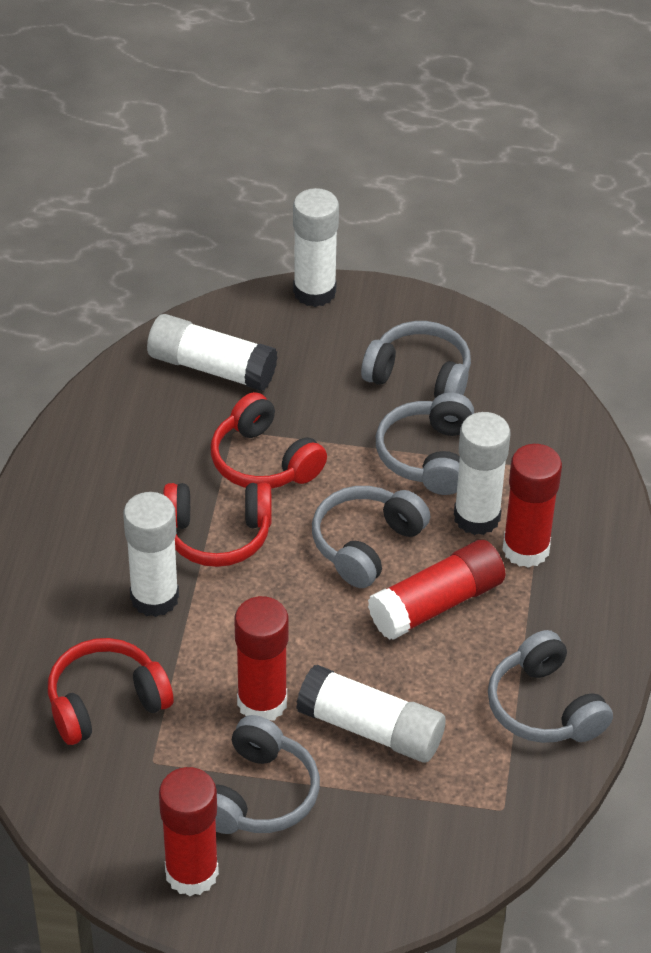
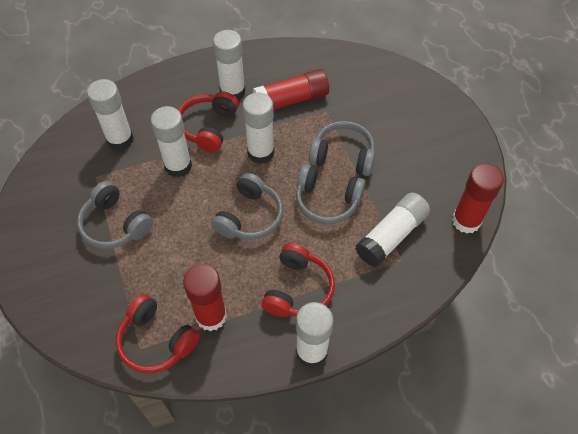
grey headphones: [215,715,320,834] [312,486,430,588] [361,321,471,398] [376,393,474,495] [488,630,613,743] = 5 -> [77,181,153,249] [211,172,283,240] [296,164,366,224] [309,121,375,176] = 4
red glue stick: [159,767,219,896] [235,596,288,720] [368,540,505,640] [502,444,562,568] = 4 -> [183,264,227,331] [253,69,329,110] [452,163,504,233] = 3
white glue stick: [123,492,179,617] [147,314,278,391] [293,188,339,307] [296,665,446,763] [454,412,510,535] = 5 -> [87,79,134,151] [151,106,192,178] [213,30,245,100] [243,93,274,164] [296,302,334,368] [355,192,430,267] = 6

